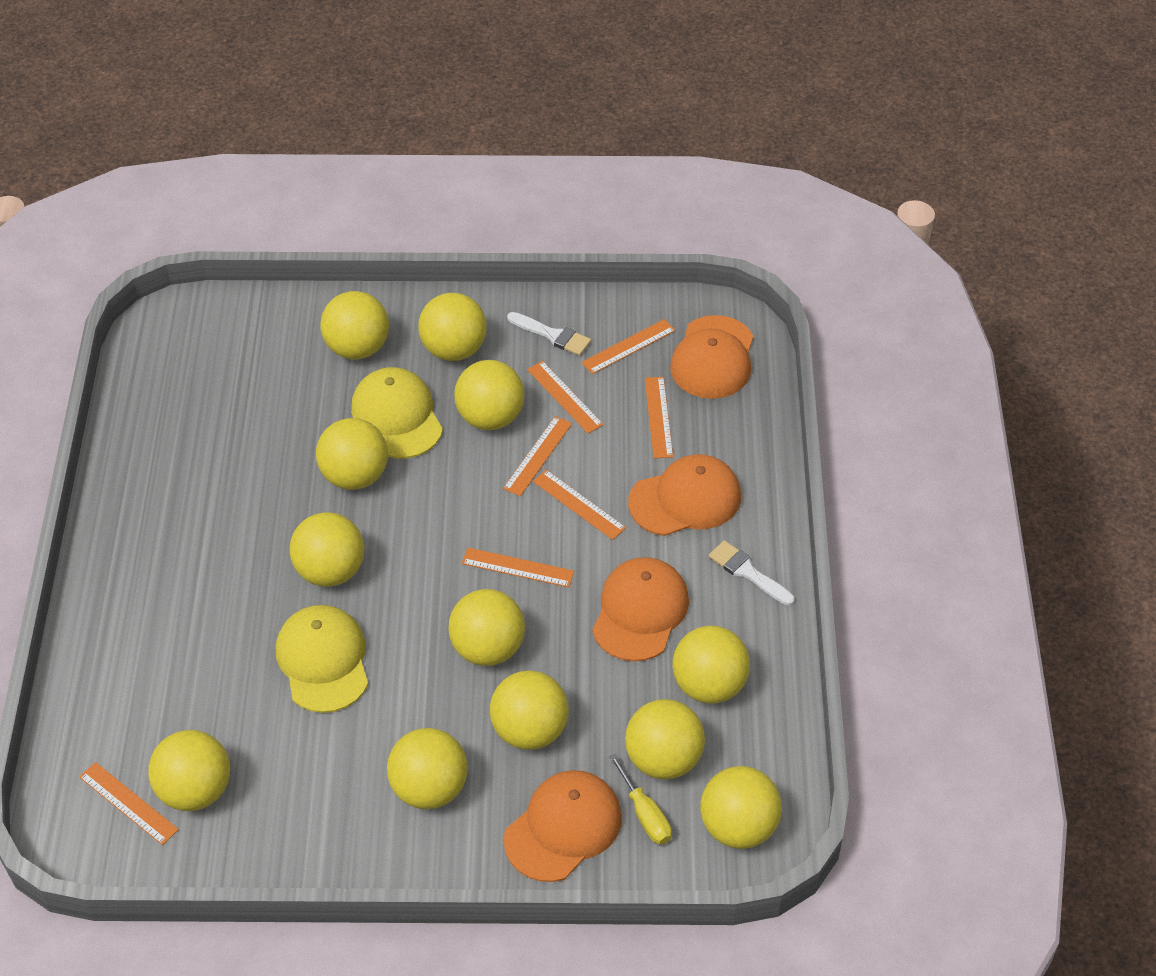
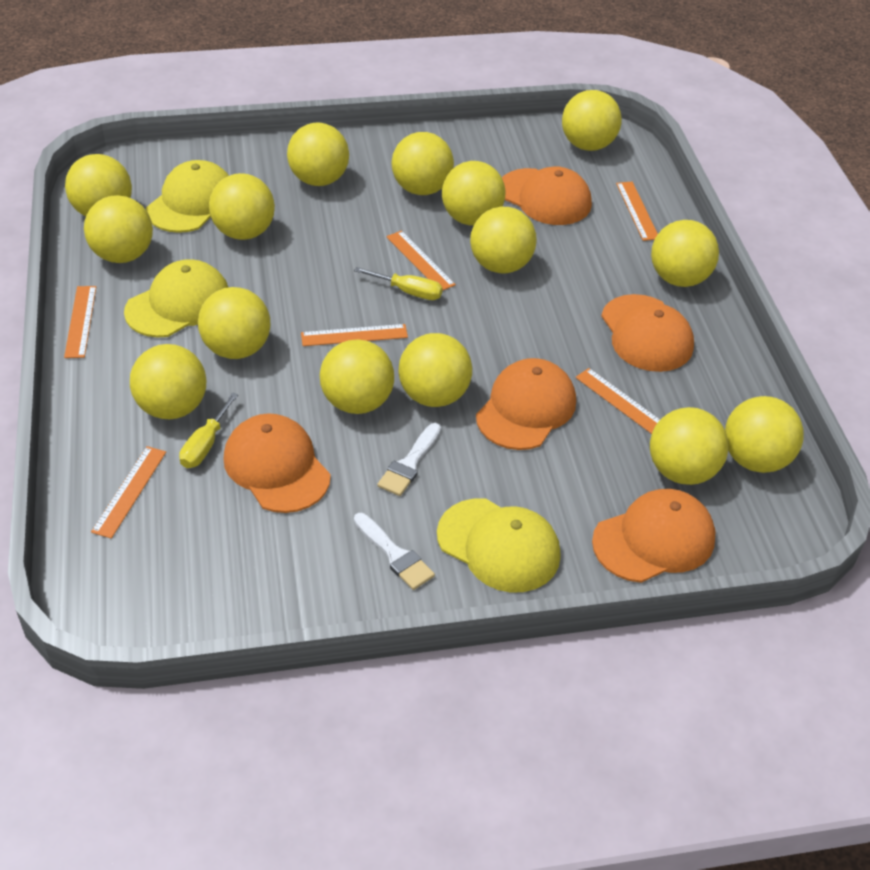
orange cap: [504,770,622,882] [592,557,689,661] [628,454,741,536] [670,315,753,399] = 4 -> [223,414,331,513] [476,358,576,450] [502,166,592,225] [592,489,715,583] [601,294,694,372] = 5
orange ruler: [79,762,179,845] [462,548,574,587] [503,416,572,496] [527,361,604,434] [533,470,626,540] [581,319,675,374] [645,377,673,458] = 7 -> [64,286,96,358] [91,446,166,538] [301,324,408,346] [386,231,456,291] [575,368,660,434] [616,182,658,241] = 6
yellow ball: [148,730,230,811] [289,512,364,587] [316,418,388,490] [320,291,389,360] [387,728,468,809] [418,293,487,361] [448,589,525,666] [454,360,524,430] [490,670,569,750] [625,699,705,780] [672,626,750,704] [700,766,782,849] = 12 -> [65,154,132,217] [84,195,153,263] [130,344,206,419] [198,287,270,359] [209,173,275,240] [287,123,349,186] [320,339,394,414] [392,132,454,195] [398,333,472,407] [442,161,505,226] [470,207,537,273] [562,90,622,151] [650,407,729,485] [651,220,719,287] [725,396,804,473] = 15
yellow cap: [276,605,368,713] [351,367,443,459] = 2 -> [124,259,228,338] [146,160,229,233] [437,498,561,593] = 3
yellow screwdriver: [609,754,672,845] = 1 -> [179,393,238,468] [354,267,443,300] = 2

